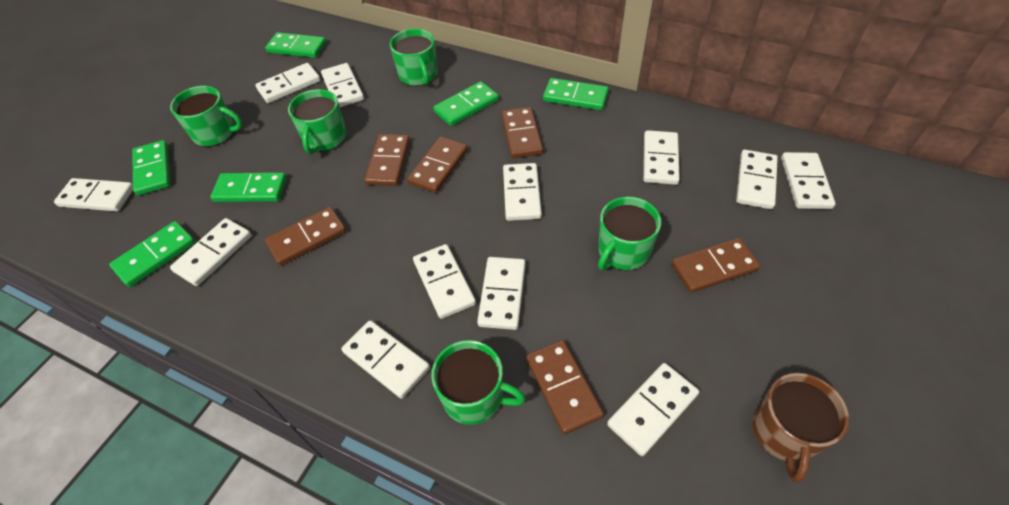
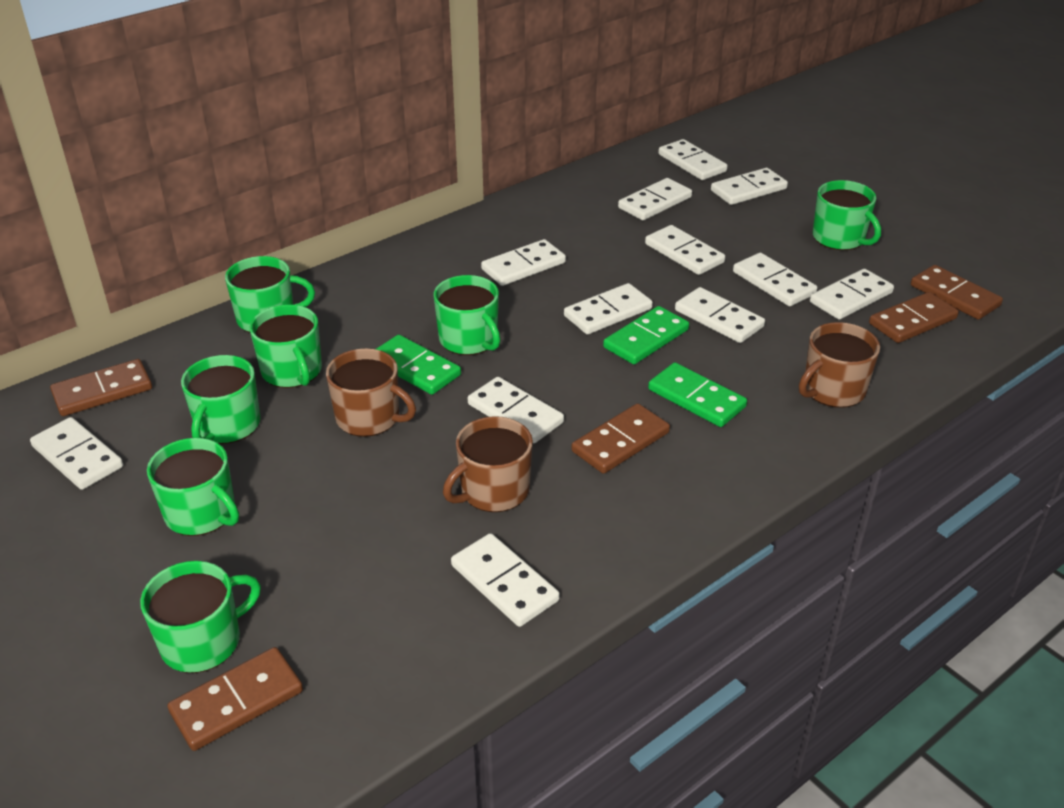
brown domino: [265,207,346,266] [364,134,410,186] [407,136,468,193] [501,107,543,158] [526,340,604,435] [672,238,761,293] = 6 -> [50,359,152,416] [167,647,303,751] [571,403,670,474] [869,292,959,343] [911,265,1003,320] = 5
brown mug: [752,373,849,482] = 1 -> [326,348,416,437] [443,416,533,512] [799,322,880,408] = 3
green domino: [109,221,195,287] [132,140,171,195] [210,172,287,202] [265,32,326,58] [433,81,499,126] [543,78,609,110] = 6 -> [376,335,461,395] [603,306,689,364] [648,362,747,427] = 3
green mug: [170,86,242,147] [288,89,346,154] [390,29,438,86] [431,340,526,425] [598,197,661,270] = 5 -> [140,561,261,673] [147,438,239,536] [181,355,261,444] [225,256,315,333] [249,305,322,388] [434,275,501,355] [813,180,881,250] = 7

